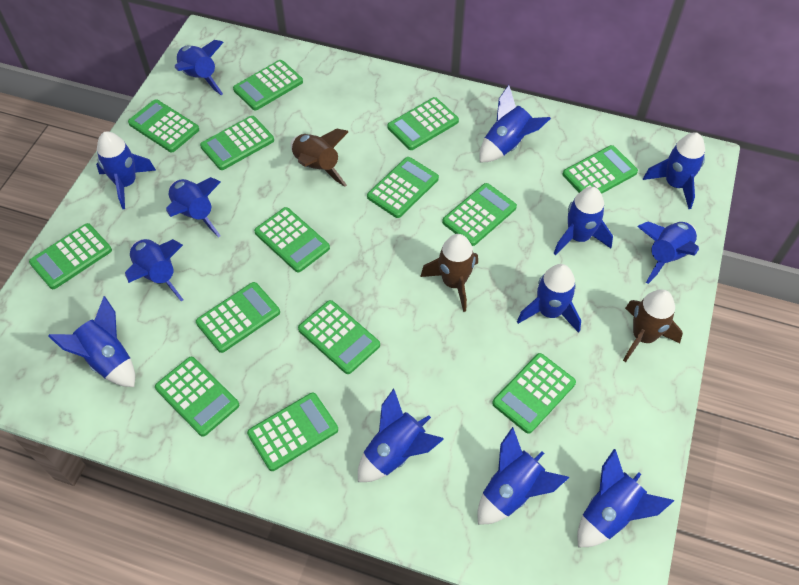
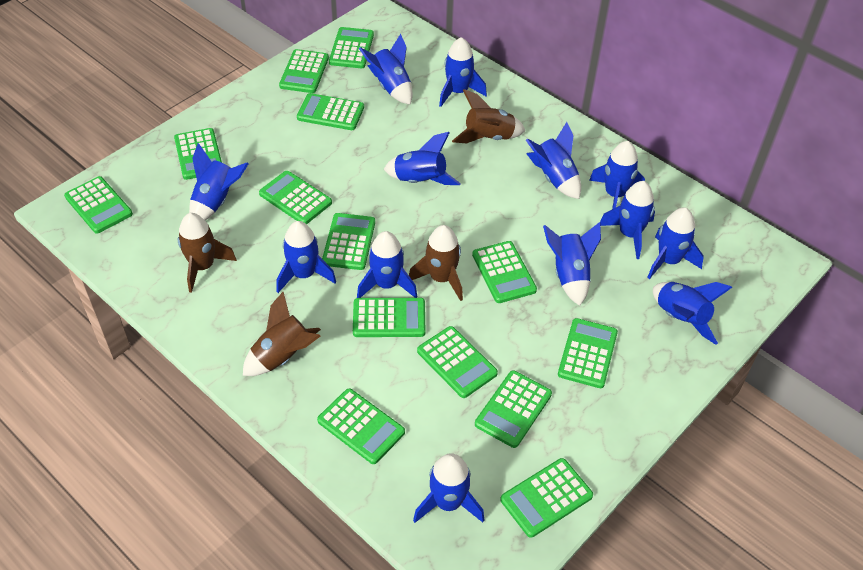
brown rocket: [290,128,349,187] [420,234,478,312] [623,289,683,362] = 3 -> [178,213,237,293] [243,292,321,376] [409,225,463,301] [452,89,525,144] = 4

